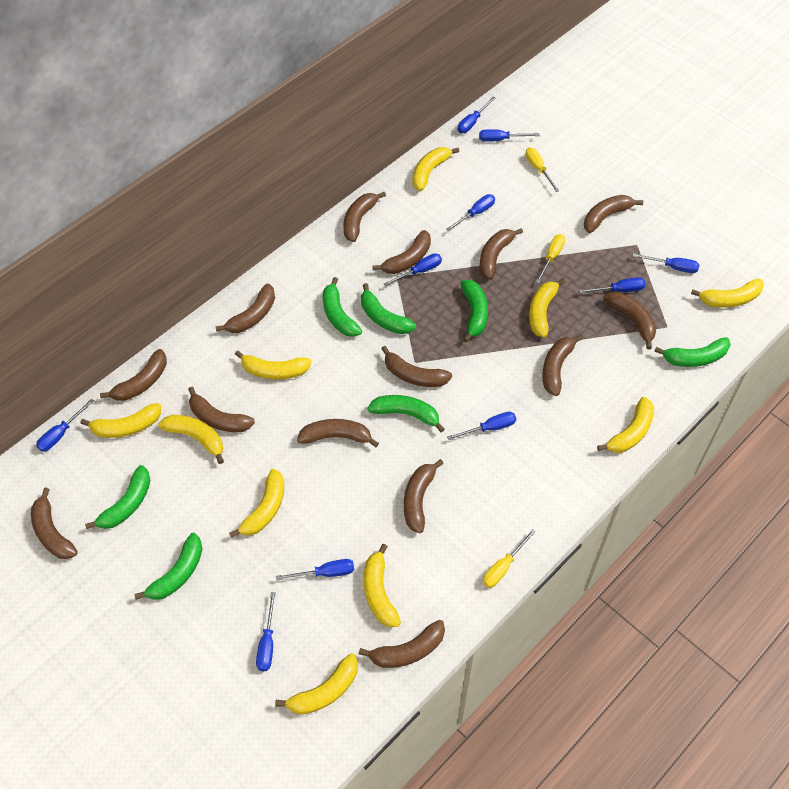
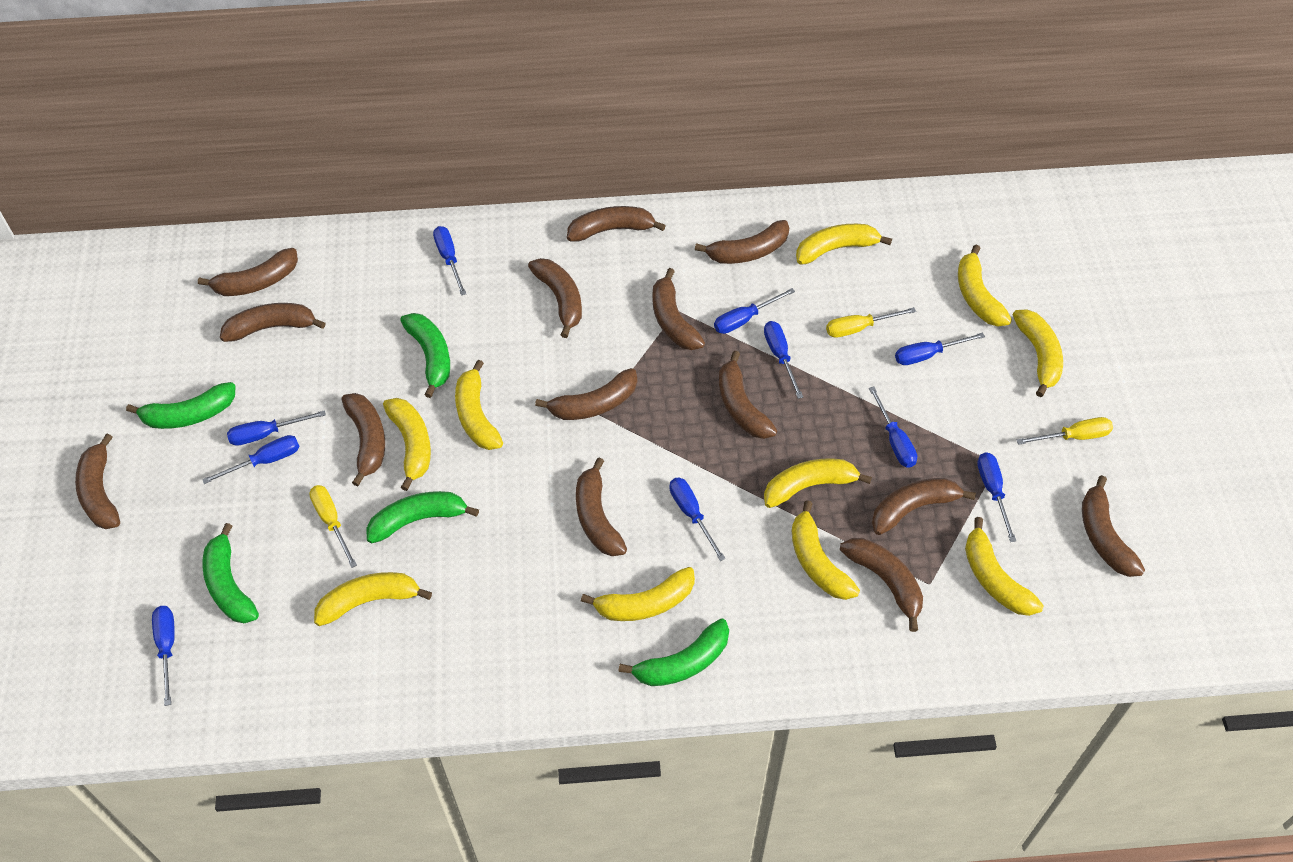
green banana: [85,465,150,529] [134,533,203,600] [323,277,362,337] [361,283,416,334] [368,395,445,433] [461,280,488,342] [654,337,731,367] = 7 -> [126,382,236,429] [203,523,259,623] [367,491,479,544] [400,313,450,398] [618,618,729,686] = 5

